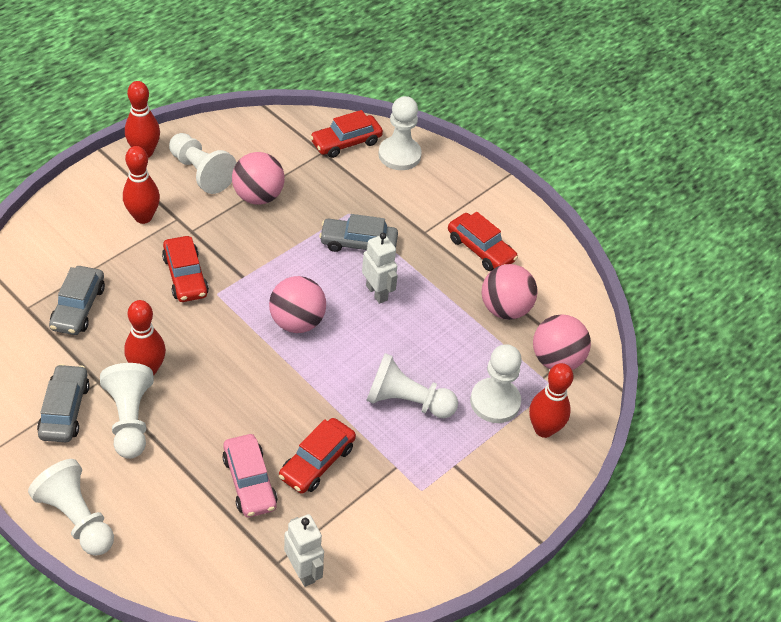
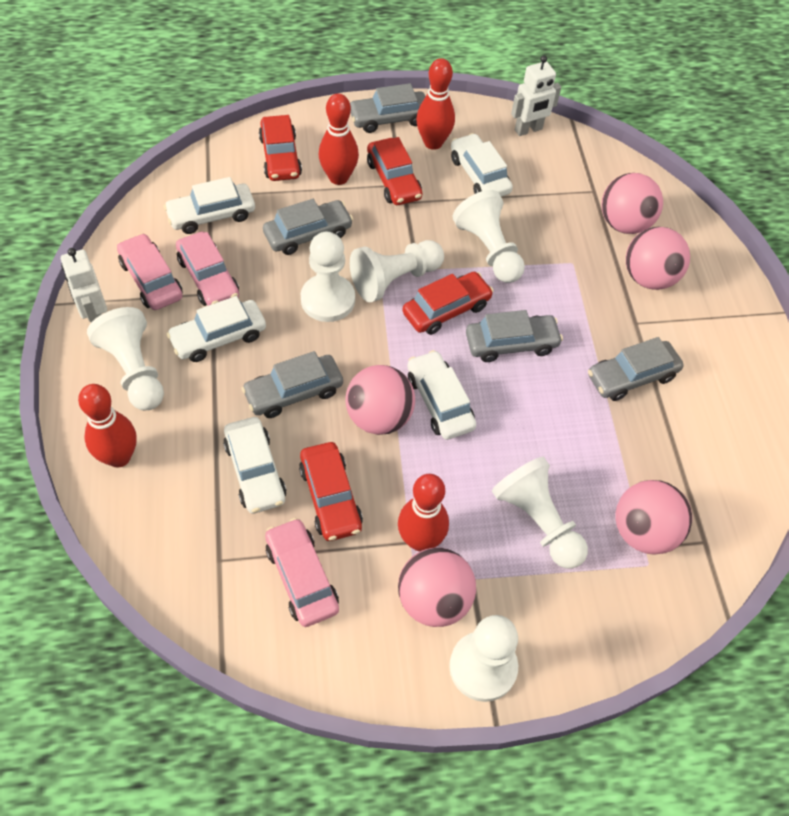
grey car: [37,364,90,442] [49,266,105,335] [319,214,398,252] = 3 -> [241,351,343,418] [263,199,353,255] [350,83,426,133] [466,310,563,362] [588,337,684,401] = 5
pink ball: [232,152,285,205] [269,276,326,333] [482,264,538,320] [533,314,591,370] = 4 -> [345,365,415,435] [398,548,476,627] [601,173,663,234] [616,480,692,555] [626,227,690,290] = 5
pink car: [222,434,278,517] = 1 -> [117,233,183,310] [176,232,239,306] [265,518,339,627] = 3
white car: none = 0 -> [164,177,255,234] [167,296,266,362] [223,417,287,514] [408,350,476,440] [451,133,513,197] = 5

